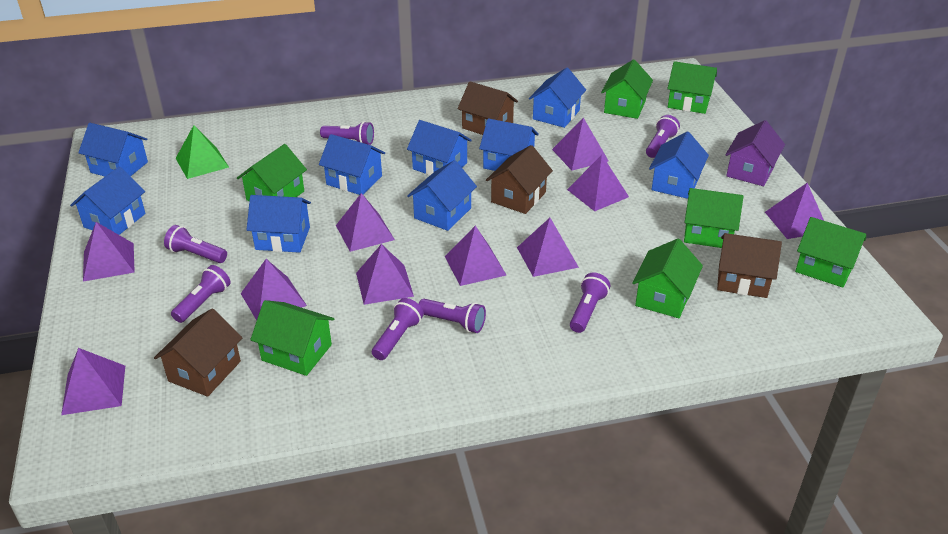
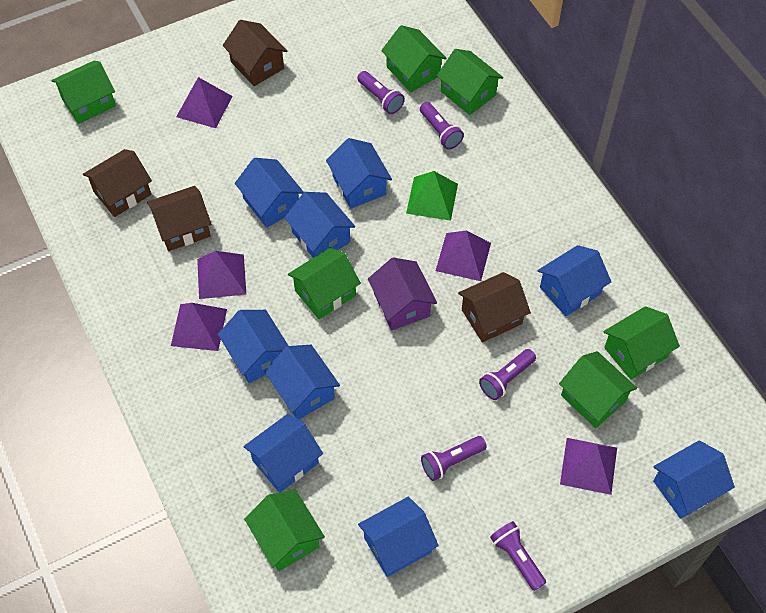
purple flashlight: [164,225,227,263] [171,265,230,323] [320,121,374,145] [372,298,424,360] [419,299,486,333] [570,273,610,333] [646,115,680,158] = 7 -> [357,71,405,114] [420,102,464,149] [421,436,487,481] [479,349,536,400] [490,521,546,591] = 5
purple pyramid: [61,348,125,415] [83,222,135,282] [241,259,307,320] [336,193,395,252] [356,244,414,305] [445,226,506,286] [517,218,579,277] [552,118,609,170] [567,155,629,211] [765,183,824,239] = 10 -> [171,303,227,351] [176,77,233,128] [197,251,246,299] [436,230,491,281] [560,438,617,495] = 5

